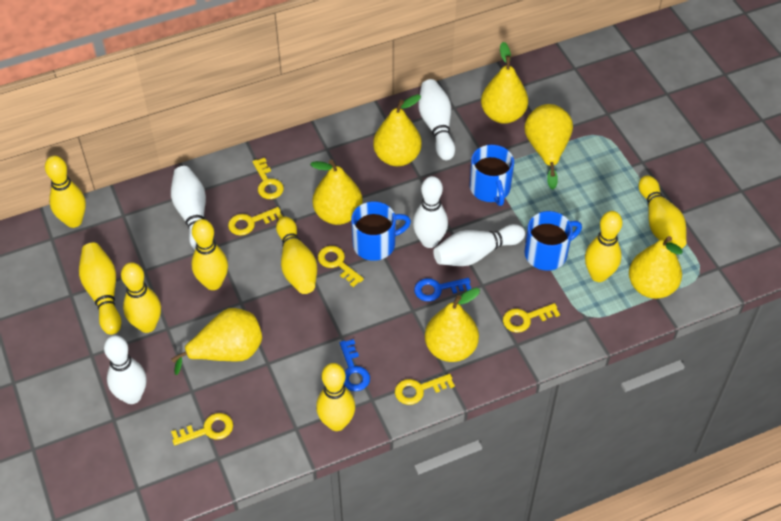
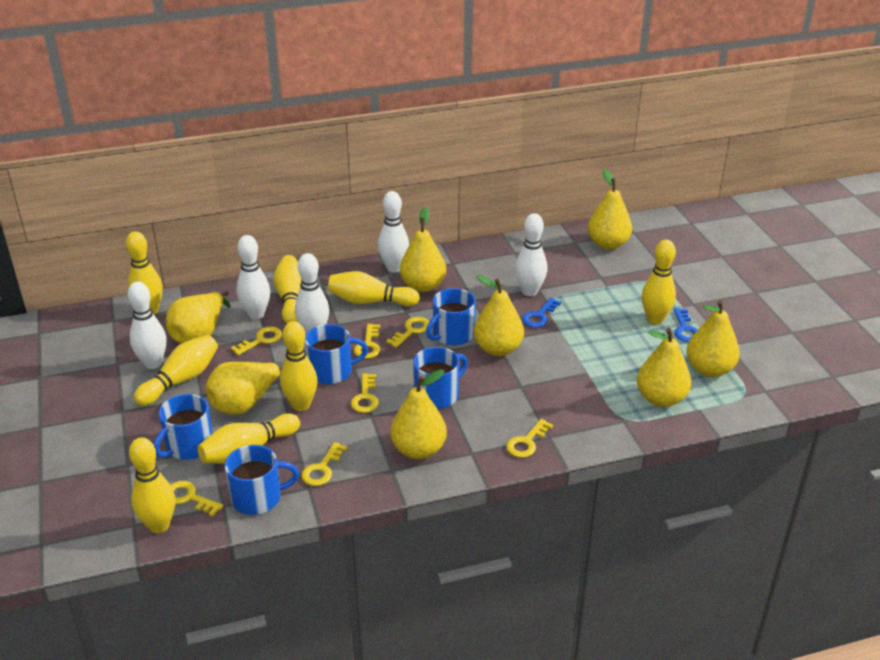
blue mug: [351,201,411,261] [470,145,514,206] [525,211,582,271] = 3 -> [153,394,213,460] [225,445,299,515] [305,324,368,384] [413,347,468,409] [426,288,476,345] = 5
yellow key: [171,413,233,445] [228,207,283,236] [252,158,284,199] [318,246,364,287] [395,374,455,405] [503,303,560,333] = 6 -> [171,481,223,517] [231,327,282,355] [301,442,348,486] [351,373,379,413] [354,324,381,359] [386,317,429,348] [506,419,553,458] = 7
yellow pear: [171,308,262,375] [310,160,363,225] [373,94,422,166] [425,288,480,362] [481,42,528,124] [524,104,573,189] [629,236,683,299] = 7 -> [166,291,231,344] [205,362,283,415] [390,369,447,459] [400,207,446,292] [474,275,524,356] [588,169,632,250] [637,328,691,407] [686,300,740,377] = 8

